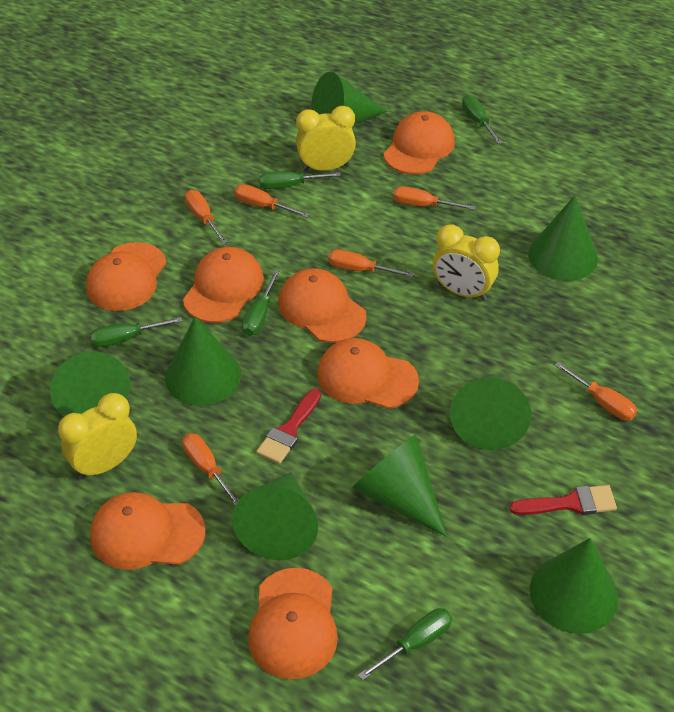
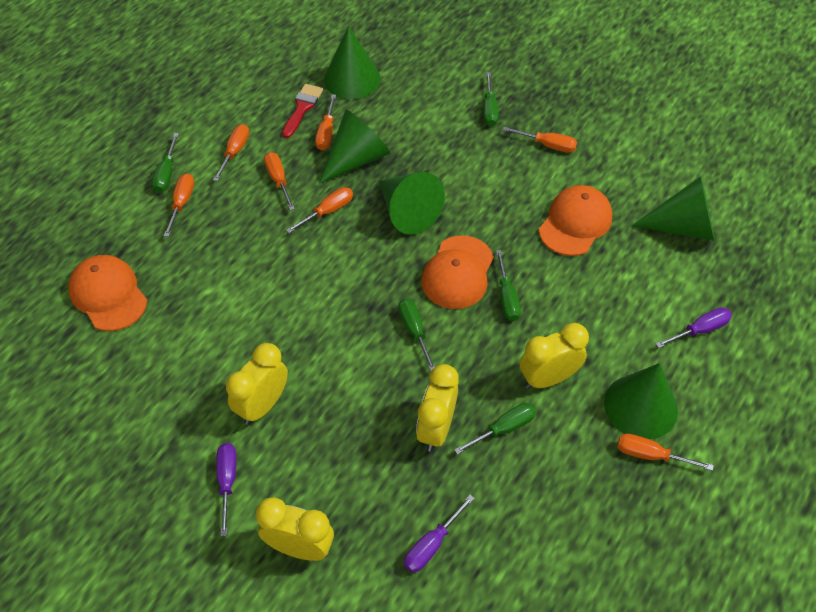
green cone: [50,351,130,417] [165,316,241,406] [232,472,318,560] [311,72,387,125] [352,435,447,537] [450,374,532,450] [528,195,598,281] [530,538,618,634] = 8 -> [319,110,390,184] [324,26,381,99] [379,172,445,235] [604,363,678,440] [631,176,715,241] = 5
orange cap: [86,242,167,311] [90,492,205,570] [183,247,264,323] [248,568,338,679] [278,268,367,343] [317,338,419,409] [383,111,455,174] = 7 -> [68,255,147,331] [421,235,494,309] [539,185,613,256] = 3
orange screwdriver: [182,433,239,506] [185,190,228,244] [234,184,310,217] [328,249,414,277] [393,186,476,210] [555,362,637,421] = 6 -> [164,173,194,237] [213,124,249,182] [264,152,295,211] [286,187,353,233] [315,94,336,150] [503,127,577,153] [617,434,714,471] = 7
purple screwdriver: none = 0 -> [216,443,237,536] [404,495,475,573] [656,307,732,348] = 3
red brush: [256,388,321,464] [510,485,617,515] = 2 -> [282,84,323,138] = 1
yellow clock: [58,393,137,479] [296,106,356,171] [433,224,500,301] = 3 -> [226,343,288,425] [256,497,334,561] [416,364,459,452] [520,323,589,389] = 4

